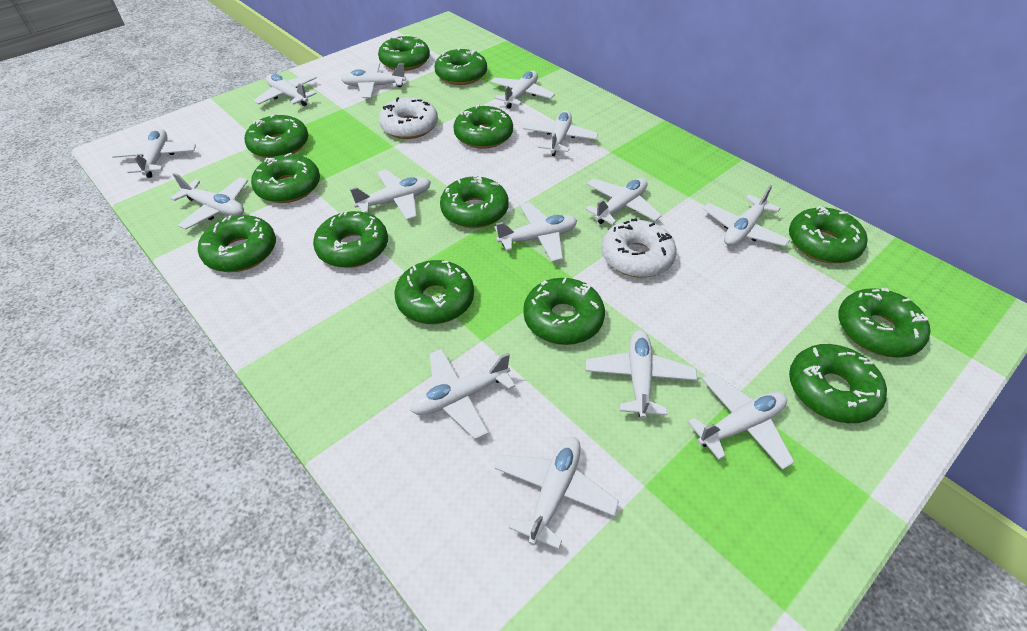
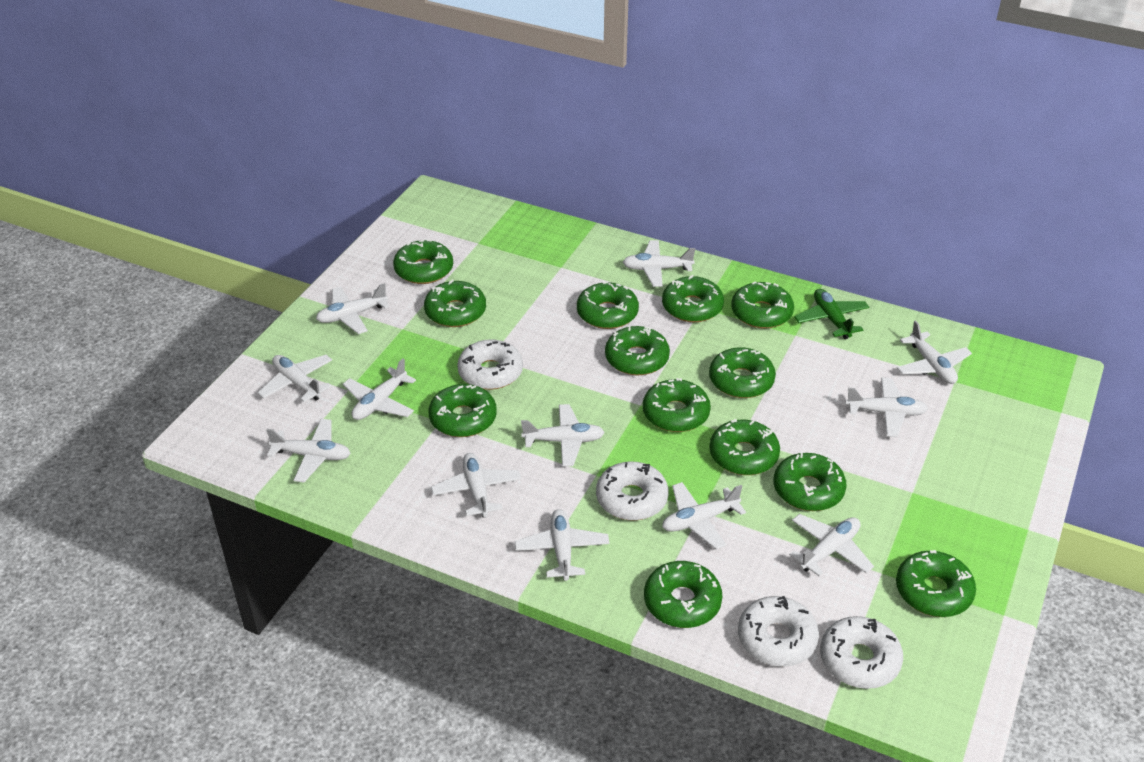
green plane: none = 0 -> [794,289,869,339] = 1
white donut: [379,97,438,139] [601,218,677,277] = 2 -> [457,339,523,390] [596,461,668,521] [738,596,819,667] [820,616,903,689] = 4
white plane: [112,129,196,178] [170,173,248,229] [253,74,317,106] [341,63,406,98] [350,169,431,220] [410,349,515,439] [490,71,555,109] [495,202,577,262] [495,437,619,549] [523,110,598,156] [585,178,662,225] [586,330,698,419] [688,373,794,470] [703,185,790,246] = 14 -> [258,355,332,402] [266,419,351,482] [316,283,389,334] [343,358,416,420] [431,453,521,517] [515,509,609,581] [521,404,605,467] [623,240,695,287] [662,482,746,550] [789,514,874,576] [845,377,928,437] [897,320,972,384] = 12

